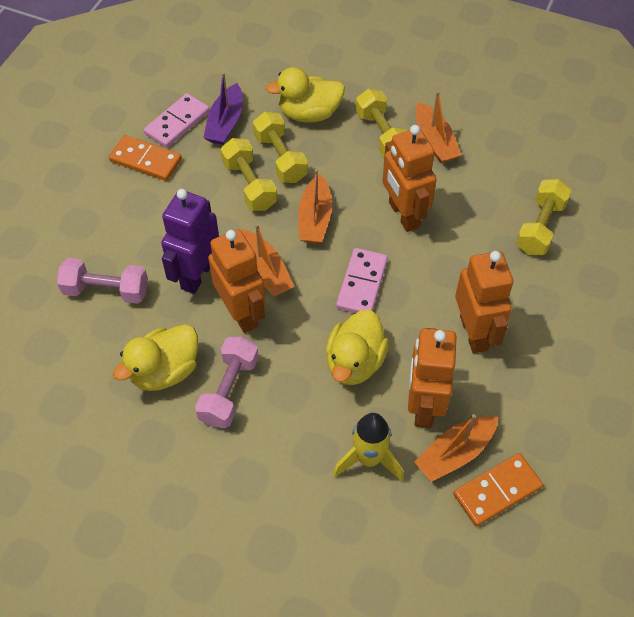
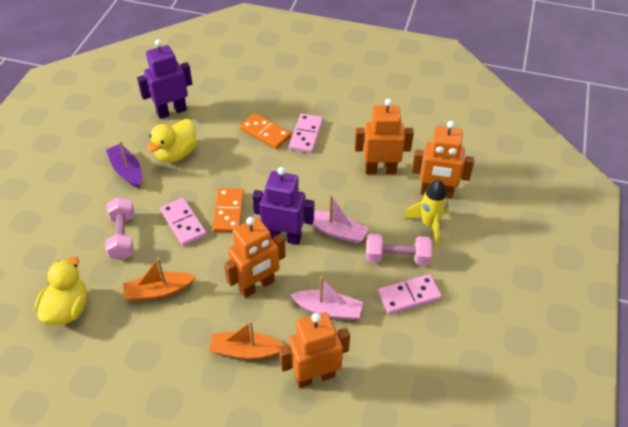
orange boat: [241,224,295,297] [298,169,332,244] [414,414,498,482] [416,91,462,164] = 4 -> [123,258,196,301] [209,321,285,359] = 2
pink boat: none = 0 -> [290,276,363,320] [312,196,369,243] = 2
pink domino: [144,93,210,148] [336,248,388,313] = 2 -> [160,198,207,246] [289,113,323,153] [378,274,442,315] = 3
purple robot: [161,189,219,294] = 1 -> [137,39,192,119] [252,167,314,245] = 2
yellow duck: [113,324,198,391] [266,67,345,123] [326,309,389,385] = 3 -> [35,257,87,325] [147,119,197,162] = 2
yellow dumbbell: [221,138,277,211] [253,112,308,183] [356,89,407,158] [516,179,572,255] = 4 -> none = 0

